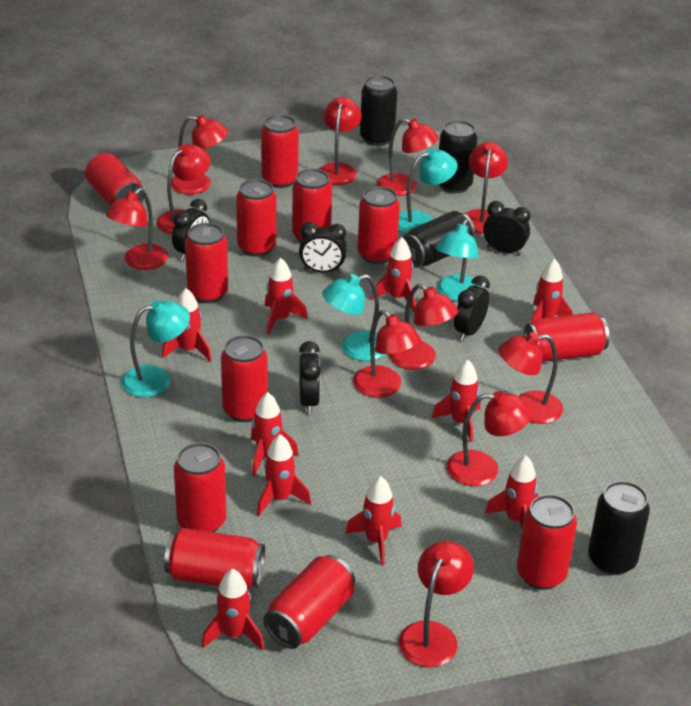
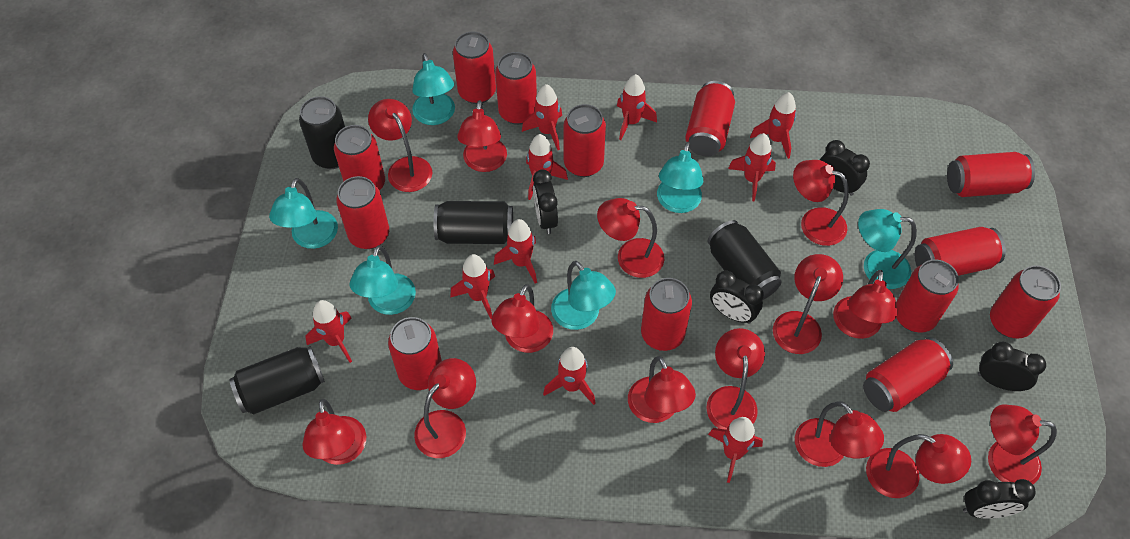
red can: [85,153,144,206] [164,528,265,589] [174,443,226,532] [185,223,228,303] [221,335,268,422] [236,179,277,257] [261,115,299,188] [263,555,355,649] [292,169,332,242] [358,186,400,264] [517,494,577,590] [524,312,609,362] = 12 -> [334,125,385,191] [336,176,389,249] [388,317,442,390] [453,32,496,104] [495,52,537,125] [564,104,606,177] [641,278,692,351] [685,81,735,157] [863,337,953,412] [896,260,959,333] [915,227,1006,276] [947,152,1035,197] [990,265,1061,338] = 13
red lamp: [106,188,169,270] [156,144,211,234] [171,115,228,195] [320,97,362,185] [353,310,421,398] [377,118,439,196] [389,284,458,370] [399,541,474,667] [447,391,532,486] [465,142,508,234] [499,332,563,424] = 11 -> [302,399,366,465] [368,99,432,192] [414,358,476,458] [457,100,507,172] [491,284,553,353] [597,198,664,278] [628,356,696,423] [706,328,765,430] [773,254,843,354] [793,160,849,246] [795,401,884,467] [833,270,897,339] [866,434,971,498] [988,404,1057,484] = 14
turquoise lamp: [121,300,190,397] [322,274,385,361] [398,149,458,234] [436,219,482,302] = 4 -> [269,178,338,249] [350,245,416,315] [412,53,455,125] [551,261,616,330] [657,142,703,213] [858,209,917,289] = 6

